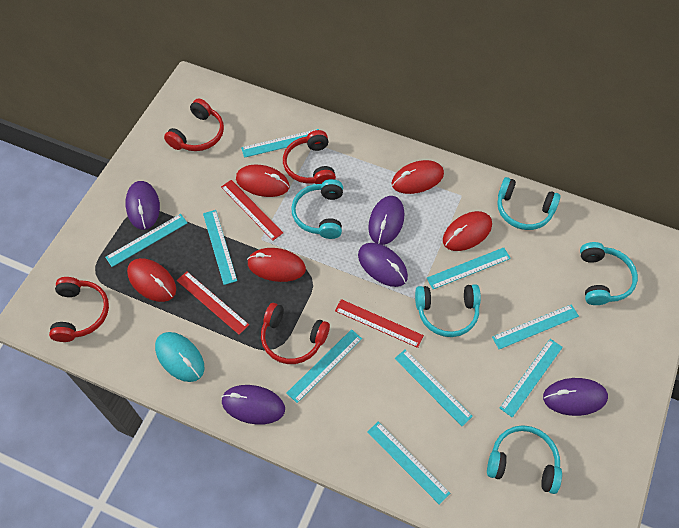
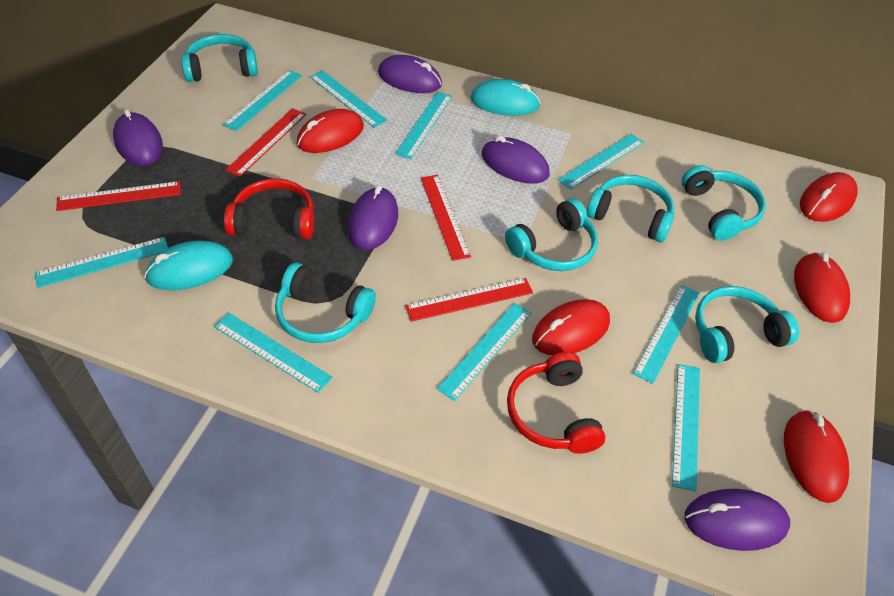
red headphones: [49,277,109,342] [164,98,224,151] [261,303,330,364] [283,130,336,184] = 4 -> [224,178,314,239] [507,352,606,454] = 2
red ruler: [177,271,249,335] [221,180,283,241] [335,299,424,348] = 3 -> [56,181,181,211] [225,108,306,177] [405,278,533,322] [421,175,471,261] = 4
turquoise headphones: [291,179,343,239] [415,284,481,337] [487,425,562,494] [497,177,561,230] [580,242,638,305] = 5 -> [181,34,258,82] [275,263,376,343] [505,198,598,271] [586,175,674,242] [682,165,766,241] [695,286,799,363] = 6
turquoise mouse: [155,332,204,382] = 1 -> [144,240,233,290] [471,79,540,116] = 2

